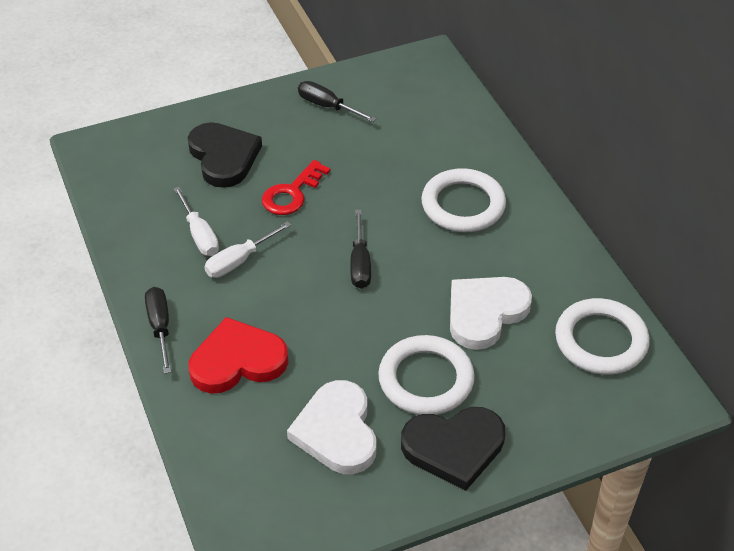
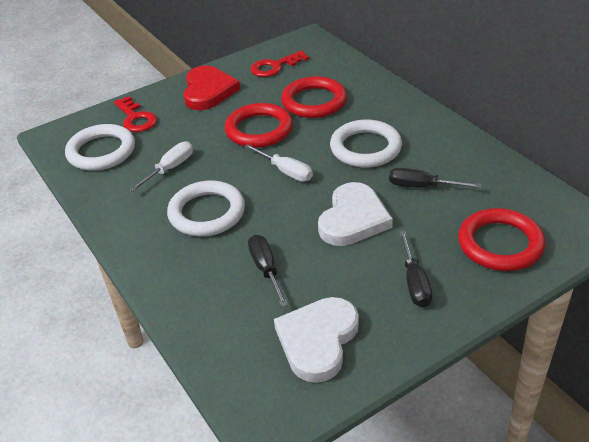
black heart: [188,122,262,188] [401,407,505,491] = 2 -> none = 0
red key: [262,160,330,215] = 1 -> [114,96,157,132] [250,51,309,77] = 2
red ring: none = 0 -> [225,103,293,148] [281,76,347,118] [458,208,546,271] = 3

